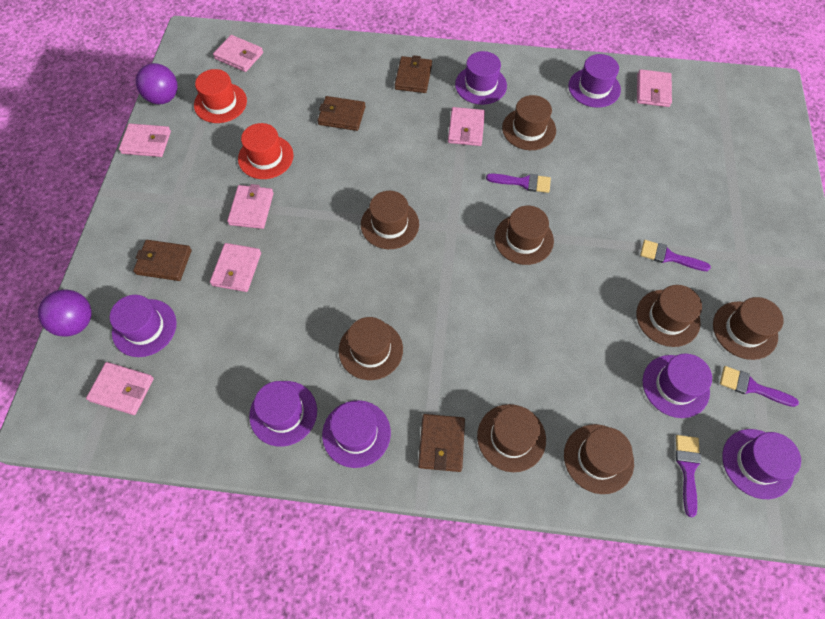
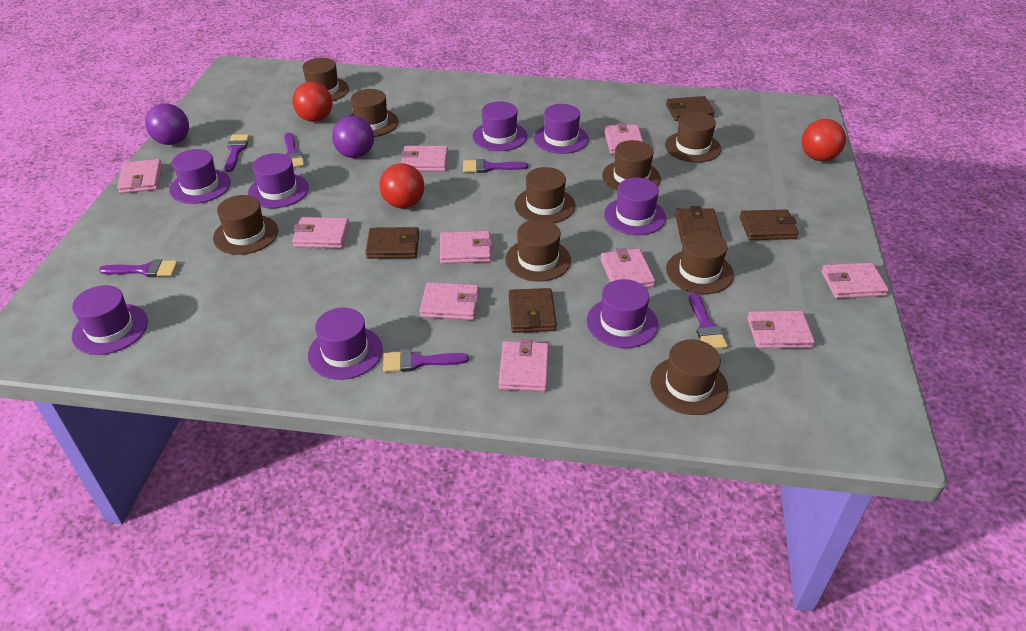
brown hat: [339,317,403,380] [361,191,419,249] [477,404,546,472] [494,206,554,265] [502,95,556,150] [564,424,634,494] [636,285,702,347] [713,297,784,360] = 8 -> [213,195,278,255] [302,58,349,101] [350,89,398,137] [505,219,571,282] [515,167,576,223] [602,140,661,191] [650,339,728,415] [665,112,721,163] [666,231,734,294] = 9
brown wallet: [133,240,192,281] [318,96,365,131] [395,55,432,93] [418,414,465,472] = 4 -> [365,227,419,259] [509,288,557,333] [666,96,715,121] [675,206,722,244] [740,209,798,240] = 5
pink wallet: [86,362,154,415] [119,123,171,157] [210,243,261,292] [213,35,263,72] [227,184,274,229] [448,107,485,146] [637,69,672,107] = 7 -> [117,159,162,194] [292,217,349,248] [401,146,448,171] [420,282,479,320] [440,231,492,264] [499,339,549,392] [601,248,655,288] [604,123,643,154] [747,311,815,349] [821,263,889,299] = 10
purple brush: [486,173,551,193] [640,240,711,271] [676,435,701,517] [720,366,799,407] = 4 -> [99,260,178,277] [225,134,250,172] [284,133,304,168] [383,350,469,372] [463,159,528,173] [689,292,728,349] = 6
purple hat: [110,295,176,357] [249,381,317,447] [322,400,391,468] [455,51,507,105] [568,54,621,108] [643,354,712,418] [722,429,801,499] = 7 -> [72,285,148,355] [169,149,231,204] [248,153,309,208] [308,308,383,380] [473,101,527,151] [534,104,589,154] [586,279,658,348] [604,177,666,235] = 8
red ball: none = 0 -> [292,82,332,122] [380,163,424,208] [802,119,846,161] = 3
red hat: [194,69,247,123] [238,123,294,179] = 2 -> none = 0

